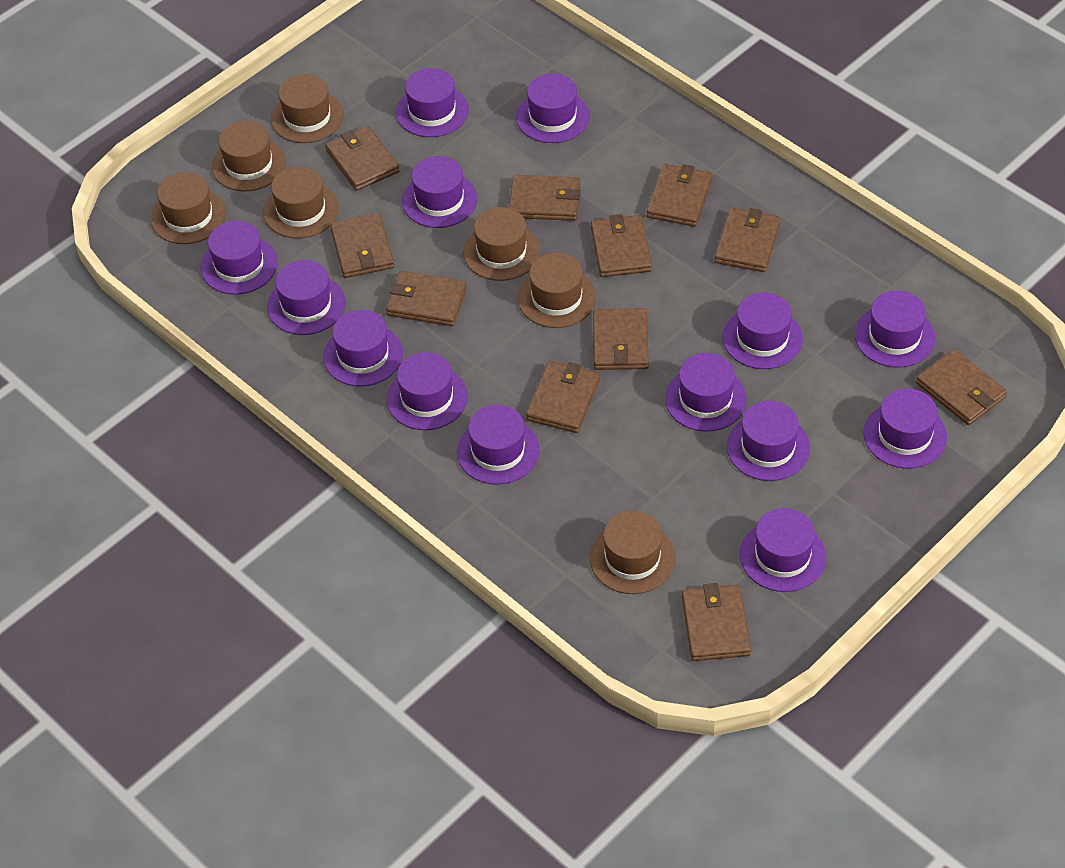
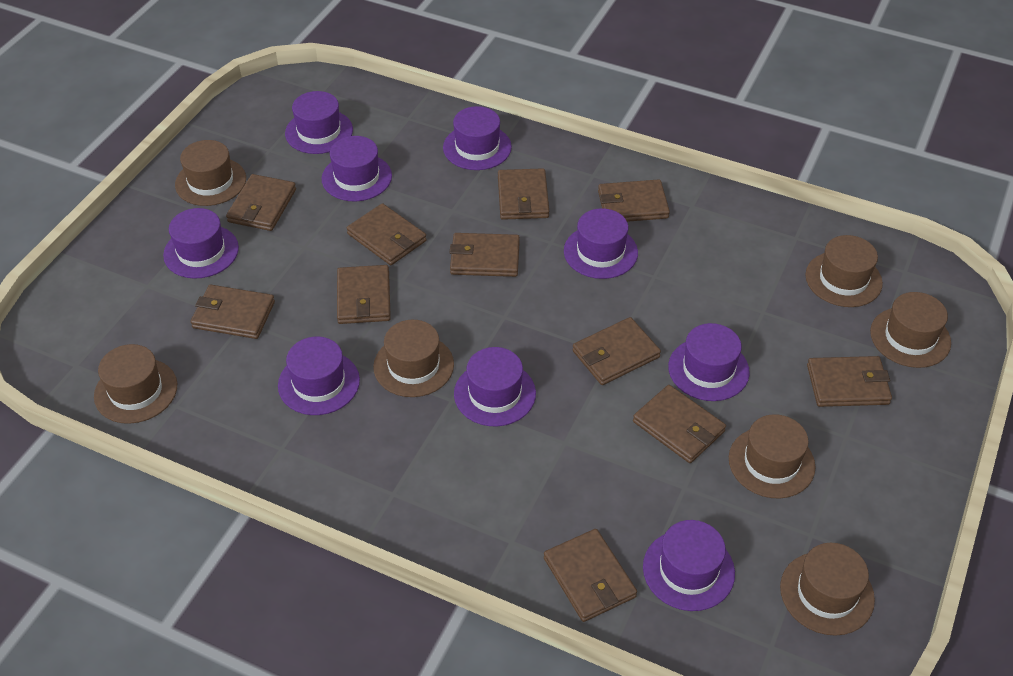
purple hat: [201,221,278,295] [267,260,345,335] [323,310,403,386] [387,352,468,430] [396,68,469,137] [402,156,477,228] [457,405,540,485] [516,74,590,143] [665,353,747,432] [722,292,803,369] [727,401,810,481] [740,508,826,592] [855,291,935,368] [863,389,947,469] = 14 -> [163,208,239,279] [278,337,360,415] [285,91,353,154] [322,136,392,201] [443,106,512,170] [454,347,536,426] [564,208,638,279] [643,520,735,611] [668,323,750,401] = 9

